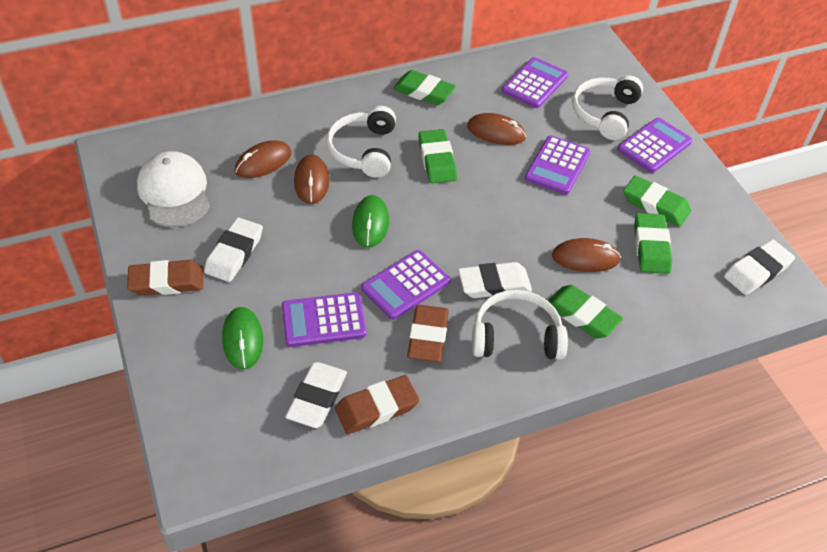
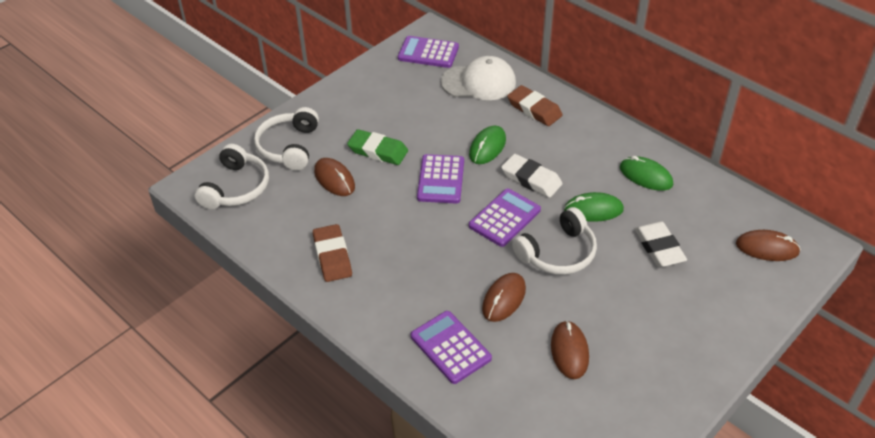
brown eraser: [127,260,203,296] [335,375,419,434] [407,305,449,362] = 3 -> [313,224,352,282] [507,85,563,126] = 2
green eraser: [393,70,456,105] [418,129,457,183] [548,285,623,338] [623,175,691,227] [634,213,672,274] = 5 -> [347,129,408,165] = 1
green mouse: [222,307,263,370] [352,195,389,248] = 2 -> [469,126,506,164] [564,192,624,222] [620,156,673,191] = 3
purple calculator: [282,292,367,347] [361,250,450,320] [502,57,568,108] [525,136,590,195] [618,118,692,173] = 5 -> [398,36,459,68] [411,311,492,384] [417,154,464,203] [469,188,541,247] = 4
white eraser: [204,217,263,282] [285,362,347,428] [458,262,532,298] [724,240,795,295] = 4 -> [501,154,563,198] [635,222,687,267] = 2

